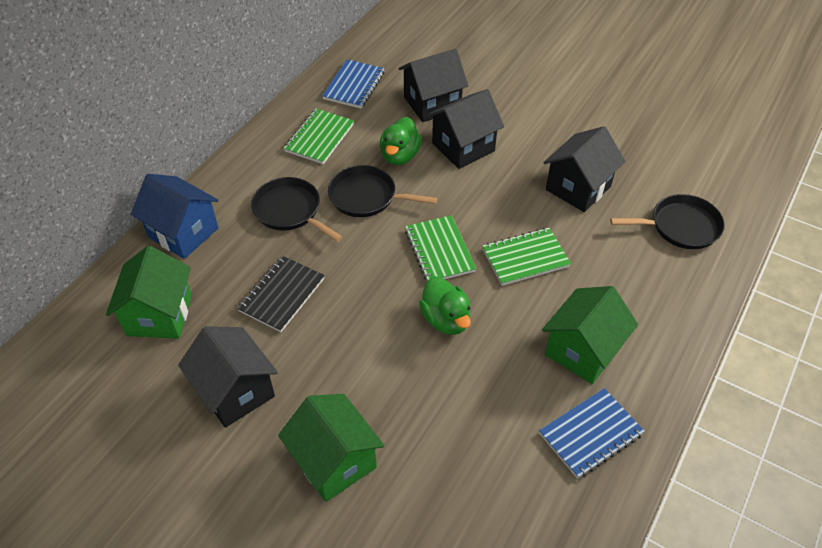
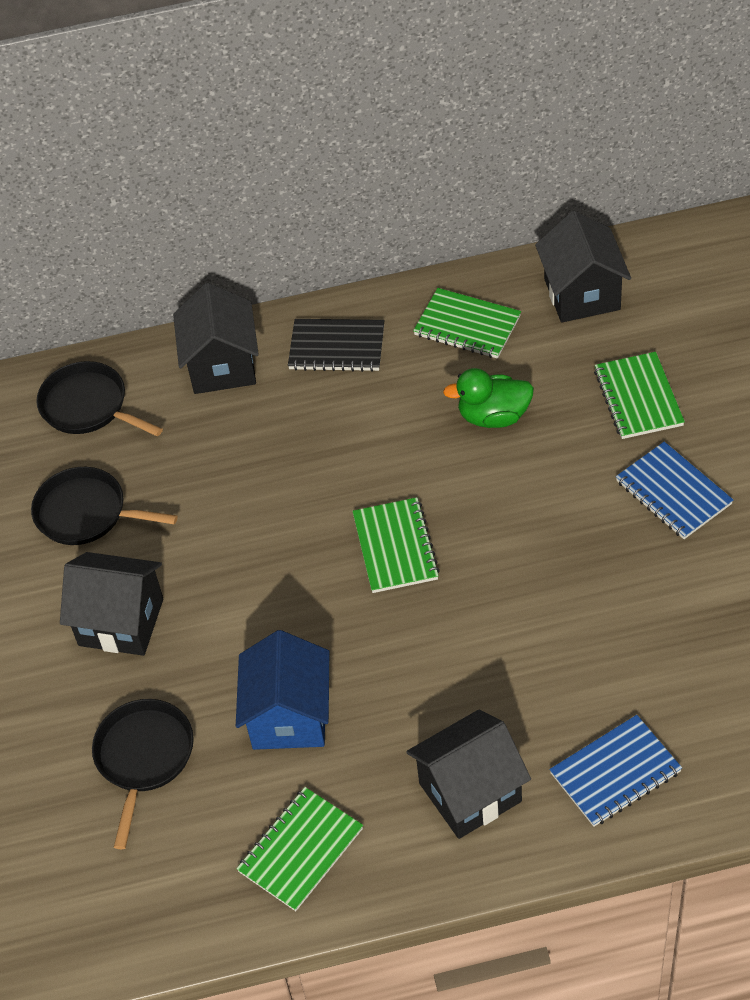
green duck: [380,117,422,165] [419,276,471,335] = 2 -> [443,368,534,428] = 1
green house: [106,246,192,339] [278,394,384,502] [542,286,638,384] = 3 -> none = 0
green notebook: [284,109,354,164] [405,215,477,281] [482,228,571,286] = 3 -> [236,787,363,911] [352,497,440,593] [413,288,521,359] [594,352,685,439] = 4

